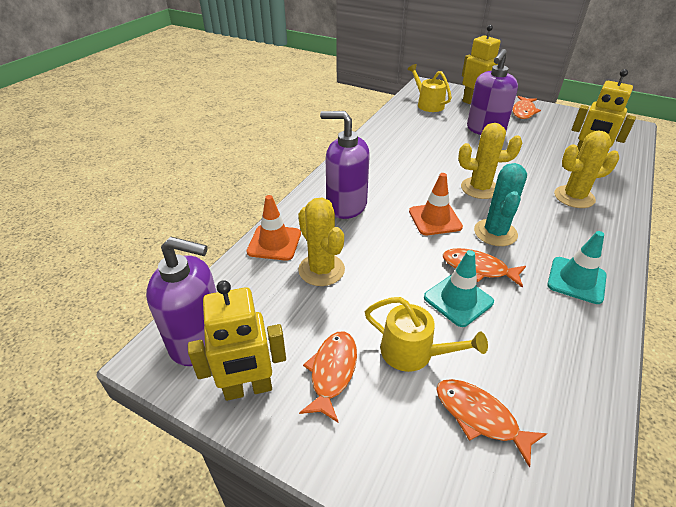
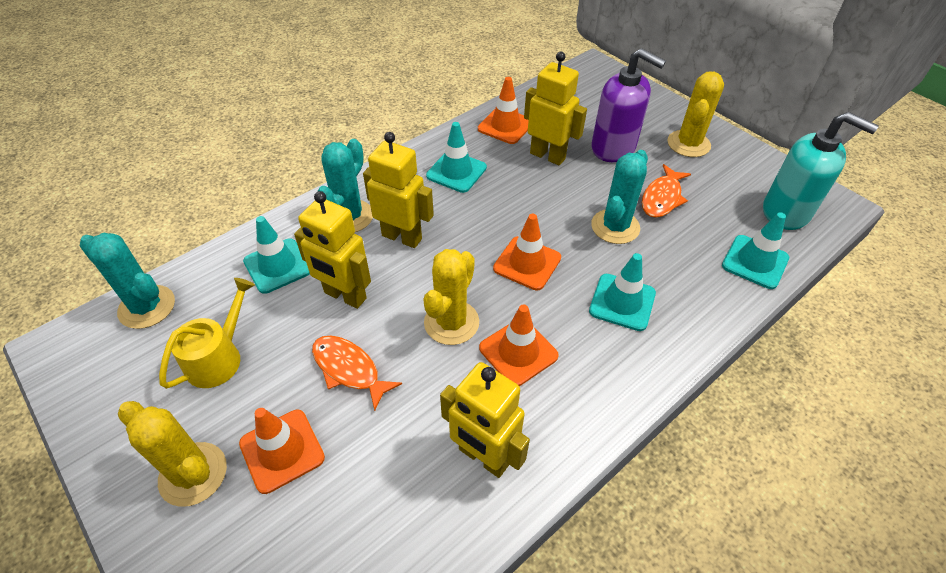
orange fish: [299,331,357,423] [436,379,547,468] [443,248,526,288] [513,96,541,119] = 4 -> [312,336,402,411] [642,164,691,218] = 2
orange traffic cone: [247,195,301,261] [409,173,463,235] = 2 -> [239,408,325,494] [478,77,529,144] [479,304,559,386] [493,214,561,290] = 4
purple soap dispenser: [146,237,217,366] [320,111,370,219] [467,49,518,135] = 3 -> [592,48,666,162] = 1
turquoise cactus: [474,163,527,246] = 1 -> [80,233,175,329] [317,139,373,232] [591,150,648,244] = 3
turquoise soap dispenser: none = 0 -> [763,112,879,230] = 1
turquoise traffic cone: [424,250,494,327] [547,231,607,304] = 2 -> [243,216,310,294] [426,122,487,193] [589,253,656,331] [722,212,789,289] = 4
yellow robot: [188,280,286,401] [462,25,500,104] [572,69,636,157] = 3 -> [294,191,371,309] [363,132,434,248] [440,362,530,478] [524,52,587,165] = 4
yellow watering can: [365,297,488,372] [407,64,452,112] = 2 -> [159,278,255,389] = 1

